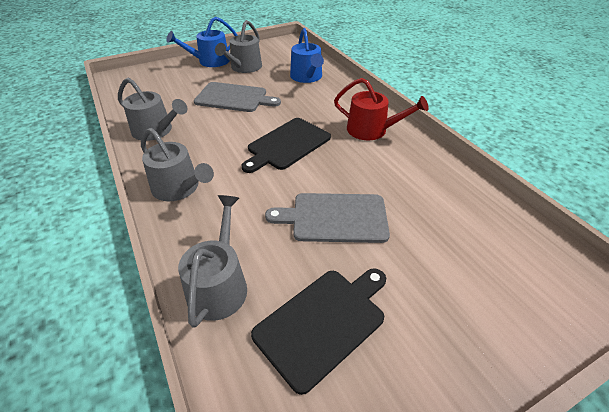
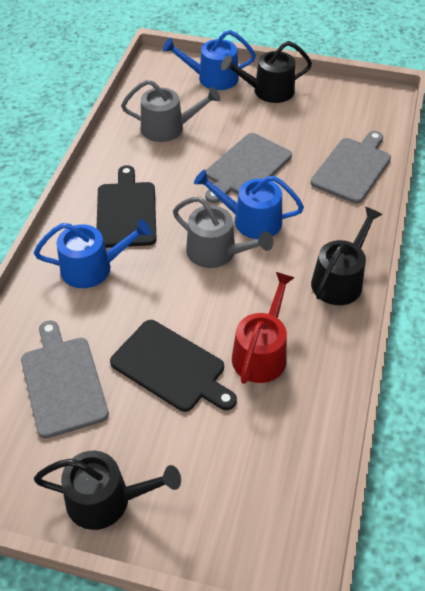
black watering can: none = 0 -> [34,451,181,530] [221,41,312,103] [311,207,382,305] = 3
blue watering can: [166,17,238,67] [290,28,324,83] = 2 -> [34,219,151,288] [163,30,256,90] [194,170,304,239] = 3
grey cutting board: [194,82,281,112] [265,193,390,243] = 2 -> [21,320,109,438] [205,133,292,203] [310,131,391,204] = 3
grey watering can: [118,78,187,141] [141,128,214,201] [178,195,247,328] [215,20,262,73] = 4 -> [121,80,221,142] [173,197,273,268] = 2

